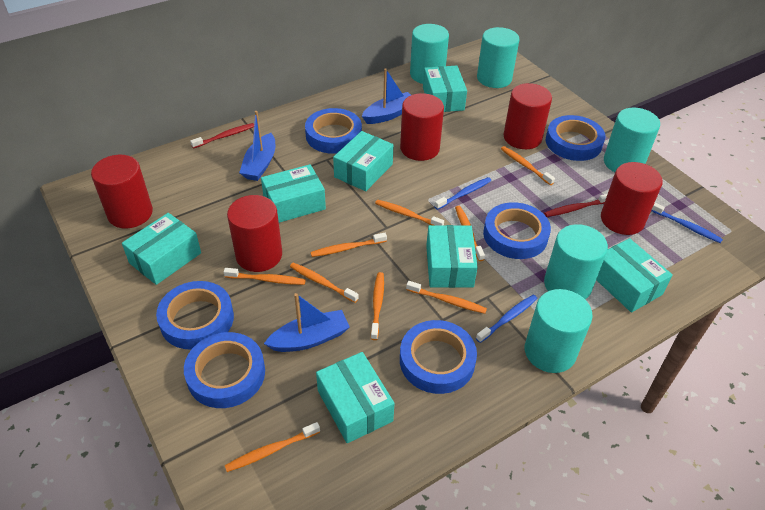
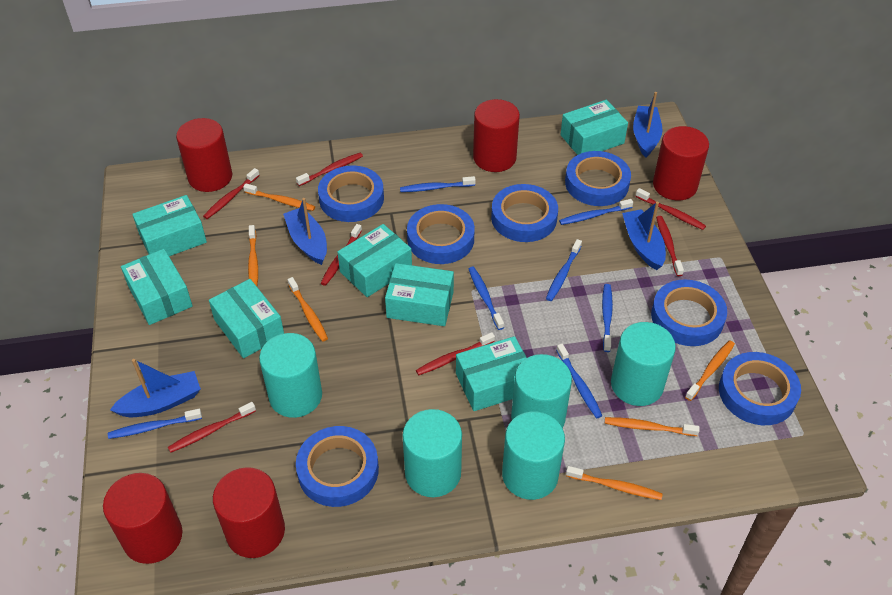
blue boat: [239,111,275,181] [264,293,350,352] [362,68,411,124] = 3 -> [110,359,201,417] [283,198,327,265] [622,202,666,270] [633,92,663,158] = 4
blue tape: [156,281,234,350] [184,332,265,408] [305,108,362,154] [400,320,477,394] [483,202,551,259] [546,115,606,161] = 6 -> [296,426,379,507] [318,165,384,222] [407,204,475,264] [491,184,558,242] [565,151,631,206] [651,280,727,346] [719,352,801,425] = 7
blue toothbrush: [434,177,491,210] [476,295,537,343] [651,203,723,243] = 3 -> [108,409,202,439] [400,176,476,192] [469,267,504,330] [546,239,582,301] [556,344,602,418] [559,199,633,225] [602,284,613,352] = 7
orange toothbrush: [224,268,306,285] [225,422,320,472] [290,263,359,303] [310,233,387,257] [371,272,384,340] [375,200,444,225] [406,281,487,314] [455,206,485,261] [501,146,555,185] = 9 -> [243,184,315,211] [248,225,258,286] [288,277,328,342] [566,466,662,500] [605,417,700,436] [685,340,735,401] = 6
red toothbrush: [190,123,254,149] [544,194,607,217] = 2 -> [168,402,256,453] [203,168,260,219] [296,153,363,186] [321,224,362,286] [416,332,495,375] [636,188,706,230] [656,216,684,276] = 7

